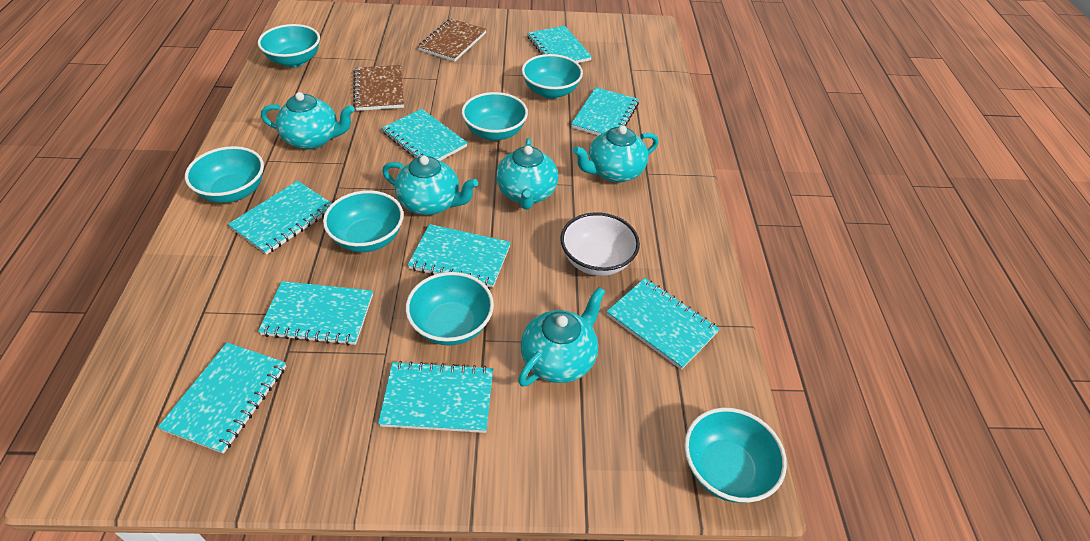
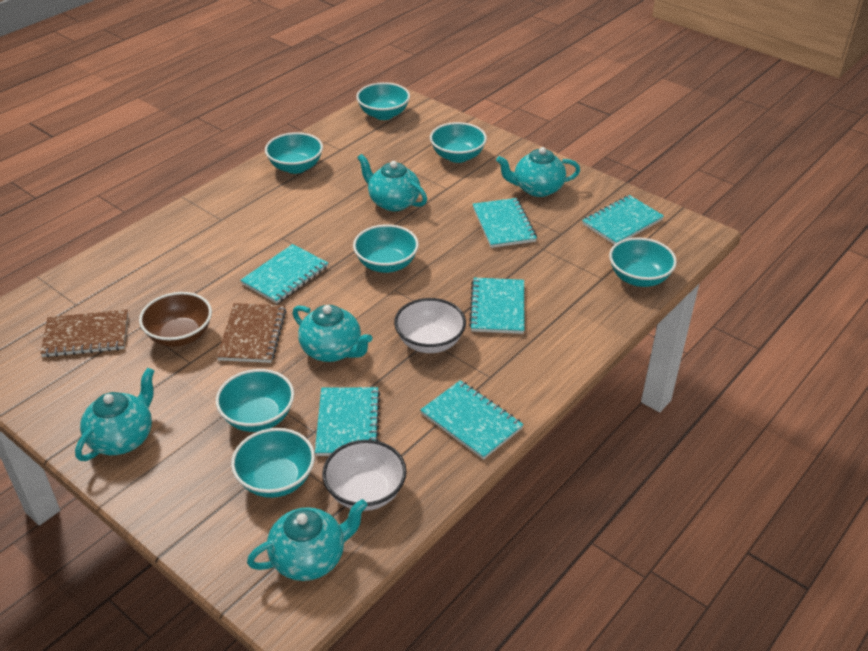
brown bowl: none = 0 -> [139,292,212,347] = 1
turquoise notebook: [158,342,286,454] [228,181,332,255] [258,281,373,346] [378,361,493,433] [382,109,468,161] [408,224,511,288] [527,26,592,63] [571,87,639,136] [607,278,720,370] = 9 -> [240,244,328,304] [315,387,380,456] [420,380,524,460] [469,278,524,334] [473,198,537,248] [582,195,664,245] = 6
white bowl: [561,212,640,276] = 1 -> [322,440,407,511] [394,298,466,353] = 2

